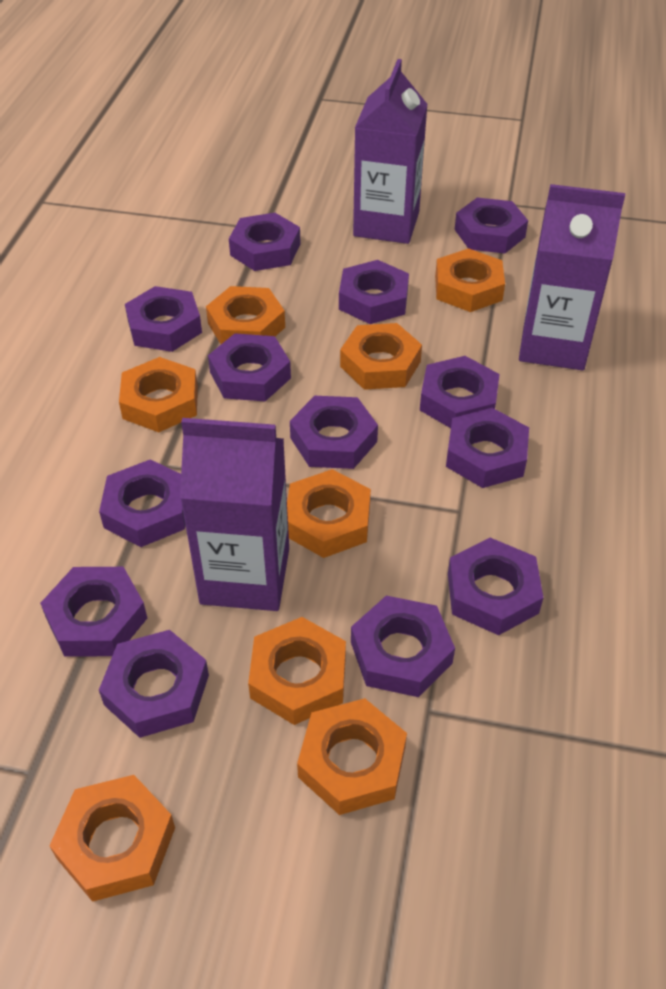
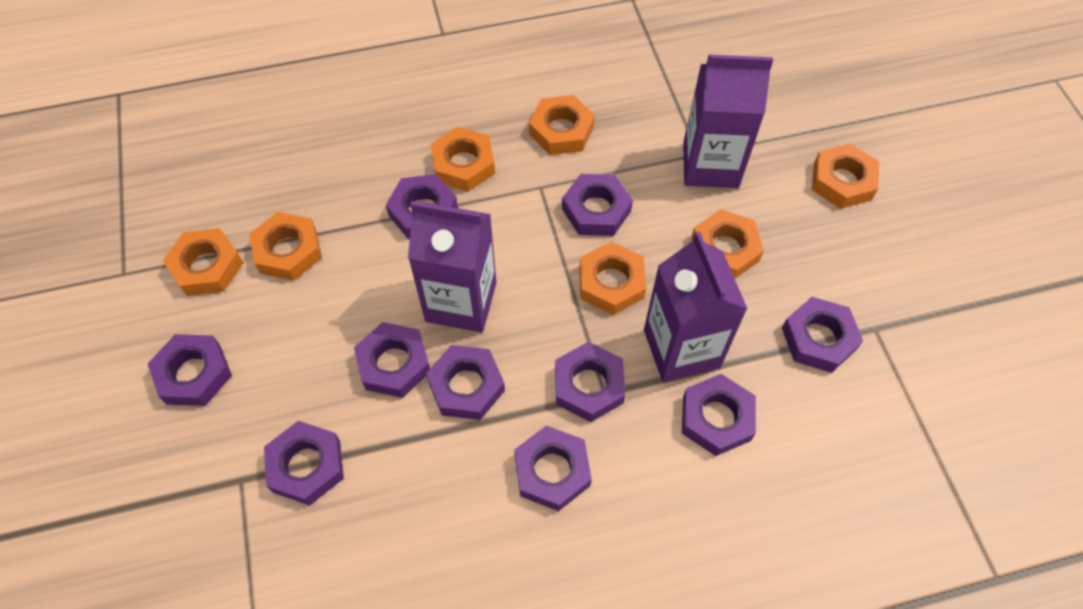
orange nut: [49,775,175,902] [119,357,198,432] [206,286,285,344] [248,617,346,725] [287,469,371,558] [297,698,407,815] [340,323,422,390] [435,248,505,312] = 8 -> [163,228,243,296] [249,212,322,280] [431,127,495,192] [529,95,595,155] [580,242,646,315] [691,209,764,279] [812,143,879,209] = 7
purple nut: [40,567,147,657] [99,459,185,547] [99,630,209,738] [125,286,202,352] [208,333,291,401] [229,213,301,271] [290,396,378,469] [339,260,409,324] [351,596,455,697] [420,356,500,428] [446,408,529,488] [448,538,544,635] [455,198,528,254] = 13 -> [148,334,232,406] [264,421,344,505] [354,322,430,398] [386,174,458,239] [426,345,505,420] [514,425,592,511] [555,342,626,422] [562,174,633,236] [682,374,756,456] [782,297,863,373] = 10

